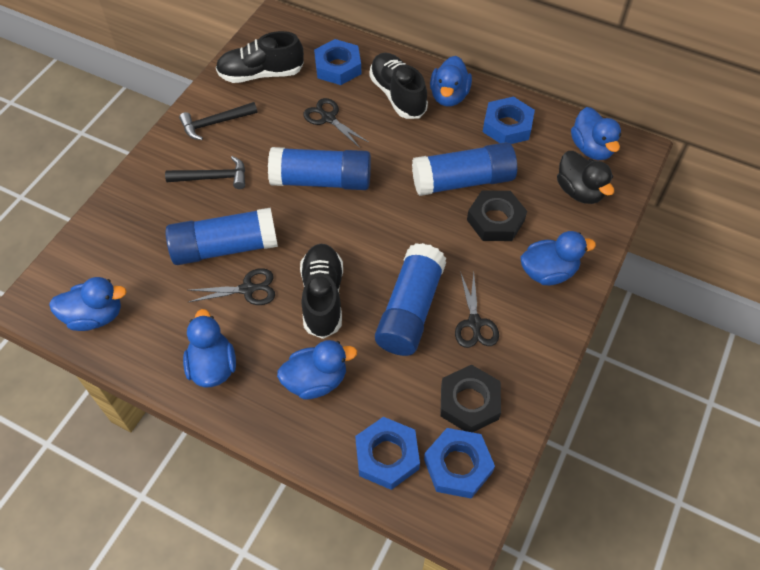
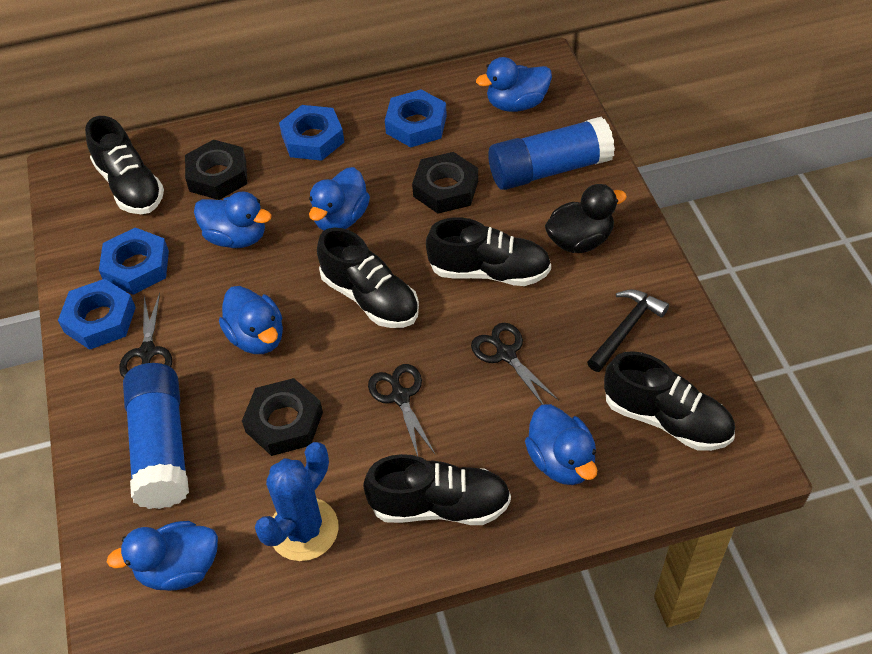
black hammer: [165,156,245,189] [179,102,258,140] = 2 -> [587,289,669,372] = 1
black nut: [440,365,501,433] [467,191,527,241] = 2 -> [185,139,247,200] [242,378,323,456] [412,152,478,214] = 3
black shoe: [216,31,304,83] [300,244,343,339] [369,53,428,119] = 3 -> [85,116,164,214] [317,228,419,328] [363,454,511,525] [426,217,551,286] [604,351,735,451] = 5
blue cactus: none = 0 -> [255,442,339,561] = 1
blue glue stick: [165,207,278,265] [268,147,371,190] [375,243,446,356] [412,142,517,196] = 4 -> [123,363,189,509] [488,116,615,190] = 2

